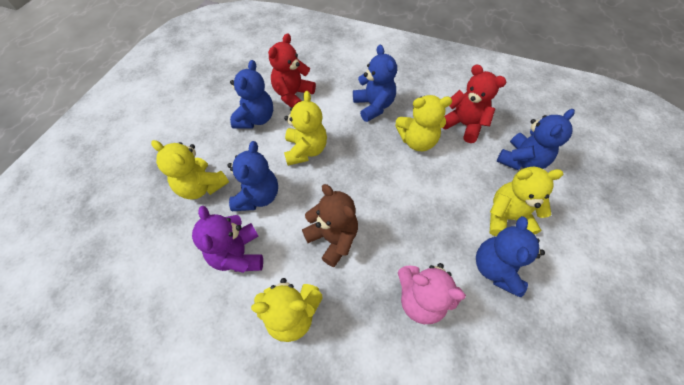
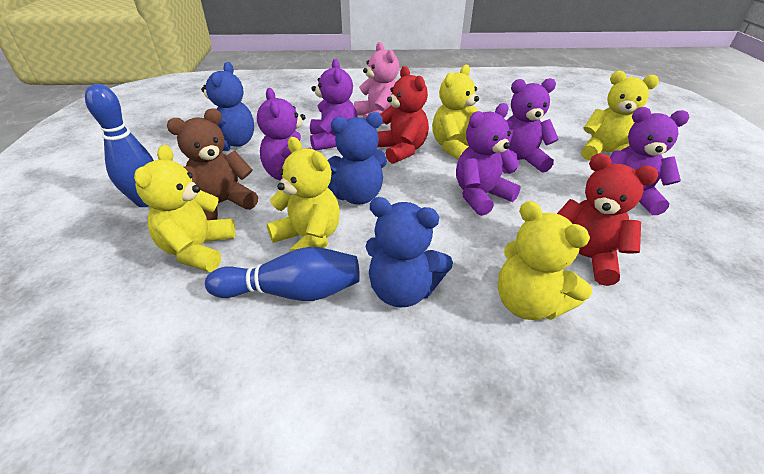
blue bowling pin: none = 0 -> [85,84,154,207] [205,247,360,301] = 2
blue teddy bear: [227,141,278,211] [230,60,273,128] [353,45,397,122] [476,216,545,297] [497,109,575,170] = 5 -> [201,62,254,151] [328,112,387,205] [366,197,453,308] = 3
purple teddy bear: [192,206,263,273] = 1 -> [257,88,312,180] [310,59,358,150] [456,103,521,216] [502,78,559,174] [610,107,690,215] = 5

